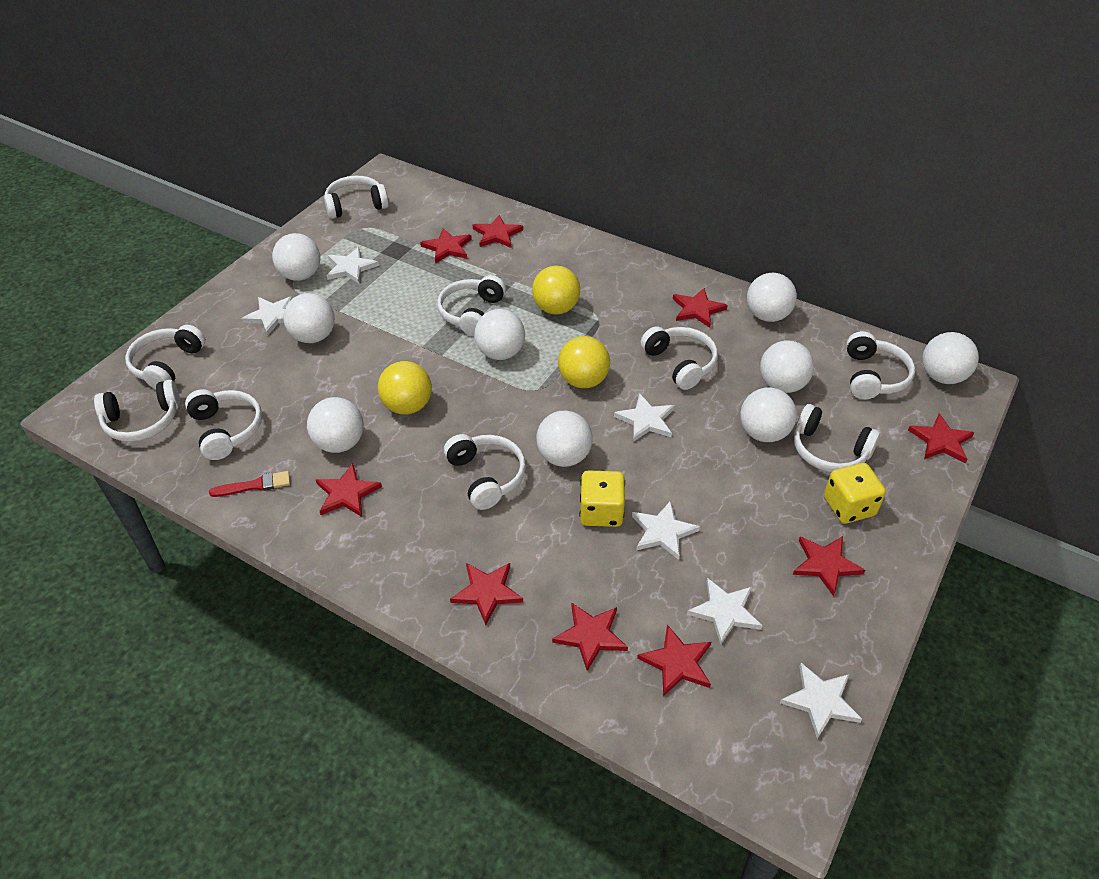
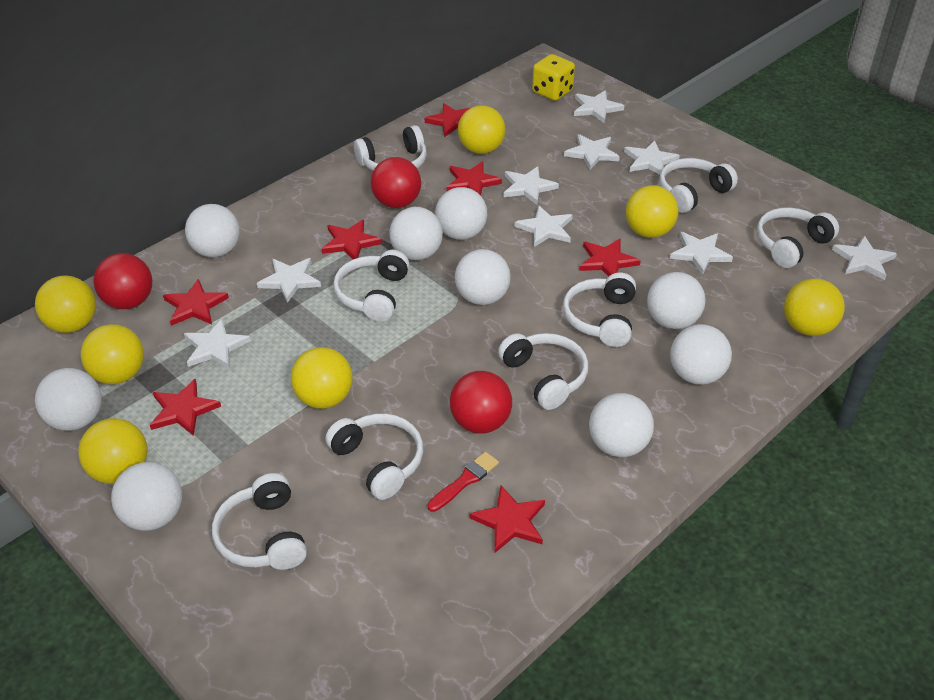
red ball: none = 0 -> [93,253,152,309] [371,157,421,208] [450,371,512,434] = 3
red star: [316,464,382,517] [420,228,472,263] [450,563,523,625] [473,215,523,248] [552,603,628,671] [637,625,711,696] [673,288,728,328] [793,536,865,597] [908,413,974,463] = 9 -> [150,379,221,436] [163,279,229,326] [322,219,382,259] [425,103,472,137] [447,161,502,196] [470,485,545,553] [579,239,641,277] = 7
white headphones: [94,380,180,442] [125,325,206,389] [185,389,262,460] [324,176,389,219] [437,275,506,336] [444,434,526,510] [640,326,718,390] [794,404,880,472] [846,331,915,399] = 9 -> [212,473,307,570] [325,414,423,500] [333,250,410,322] [354,125,427,171] [498,333,588,410] [563,272,636,347] [659,158,738,213] [757,207,839,268] = 8
white star: [242,296,293,336] [327,247,379,284] [614,393,675,442] [632,500,700,560] [687,578,762,644] [780,663,862,739] = 6 -> [184,319,251,369] [257,258,321,303] [504,166,559,205] [515,206,572,247] [564,134,620,170] [574,90,624,124] [624,141,680,175] [670,232,733,275] [832,236,897,280] = 9
yellow ball: [378,361,432,414] [532,266,580,315] [558,336,610,388] = 3 -> [35,275,96,333] [78,418,147,484] [81,324,144,384] [291,347,353,409] [458,105,505,154] [626,185,678,238] [784,278,845,336] = 7
yellow dice: [580,470,625,527] [824,463,886,524] = 2 -> [532,54,575,101] = 1

